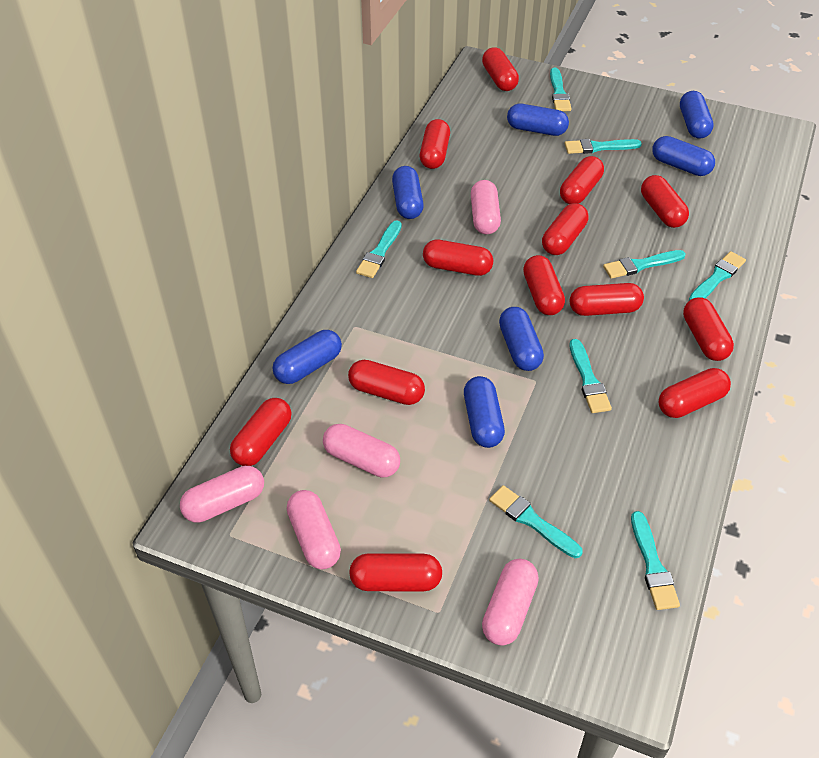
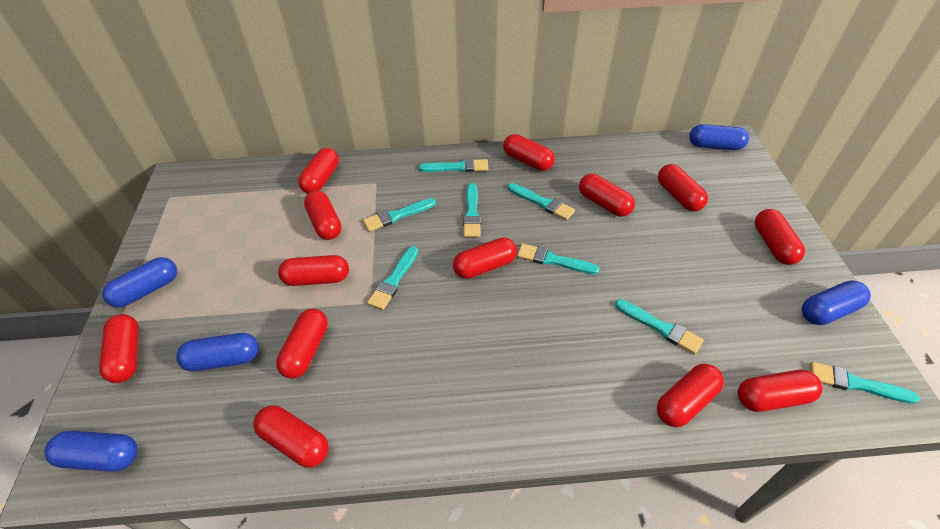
blue capsule: [273,330,342,384] [392,166,424,219] [464,376,505,448] [499,307,544,371] [507,104,569,136] [652,136,715,176] [680,91,714,139] = 7 -> [44,431,138,472] [102,257,177,308] [176,333,259,371] [689,124,749,150] [802,280,871,325] = 5
pink capsule: [180,466,264,523] [287,490,341,569] [323,424,400,478] [471,180,501,234] [482,559,539,646] = 5 -> none = 0

